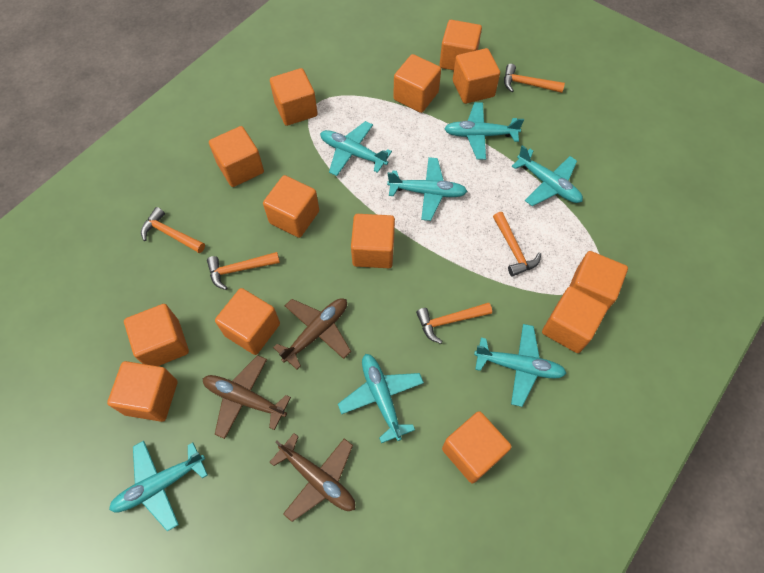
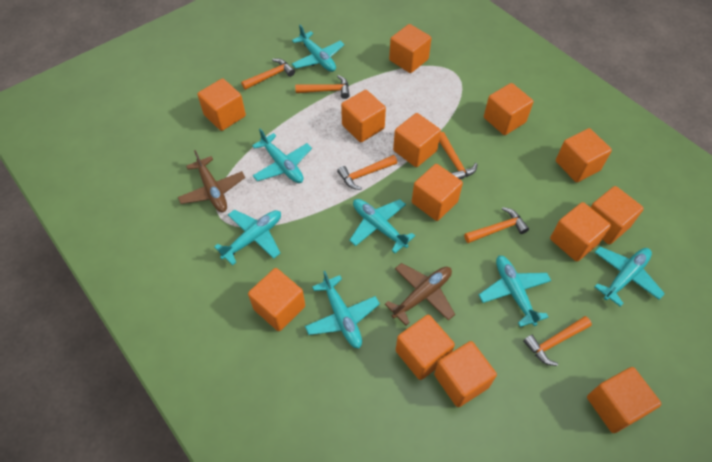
brown plane: [203,355,291,439] [270,433,355,522] [273,298,351,370] = 3 -> [178,150,245,212] [385,263,455,326] = 2
orange hammer: [141,207,205,253] [207,252,280,290] [416,303,492,344] [493,212,541,277] [504,64,565,93] = 5 -> [241,58,295,90] [295,75,350,99] [337,155,397,190] [439,132,478,179] [464,207,529,243] [523,316,592,366] = 6

